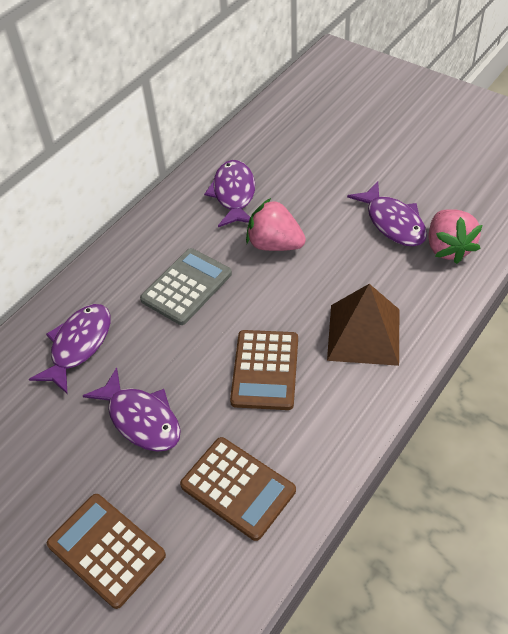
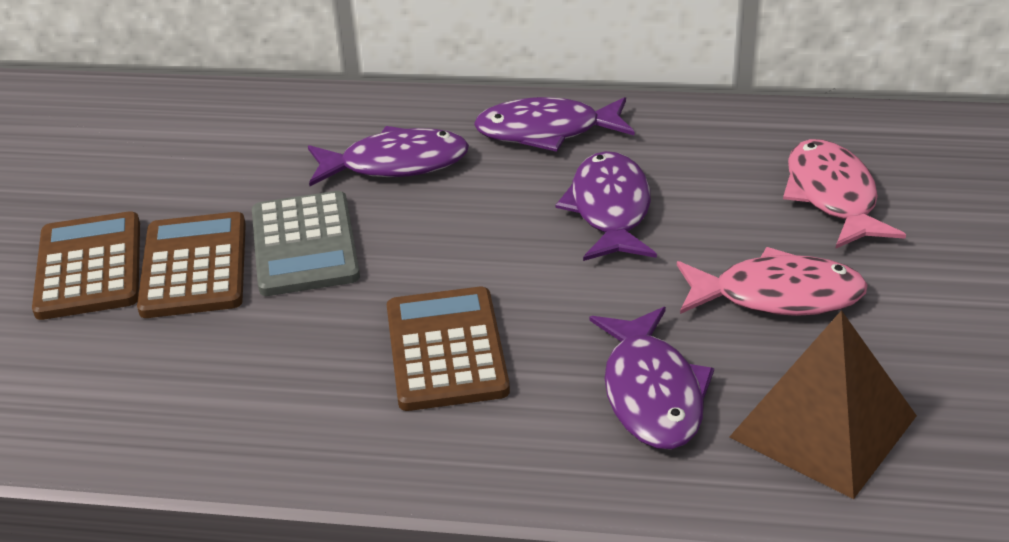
pink fish: none = 0 -> [677,247,868,316] [783,139,906,248] = 2
pink strawberry: [246,198,306,251] [428,209,483,264] = 2 -> none = 0

